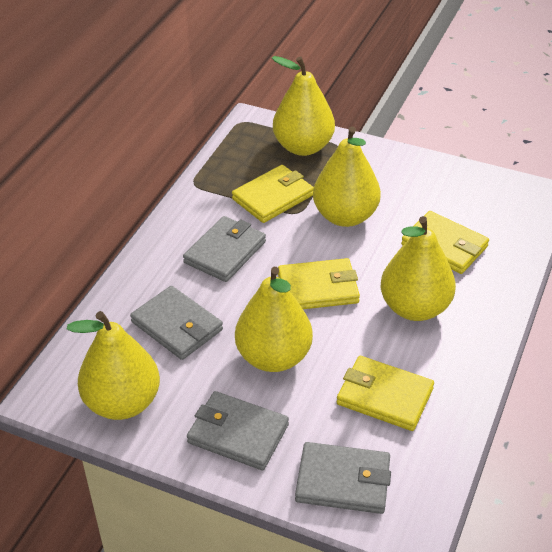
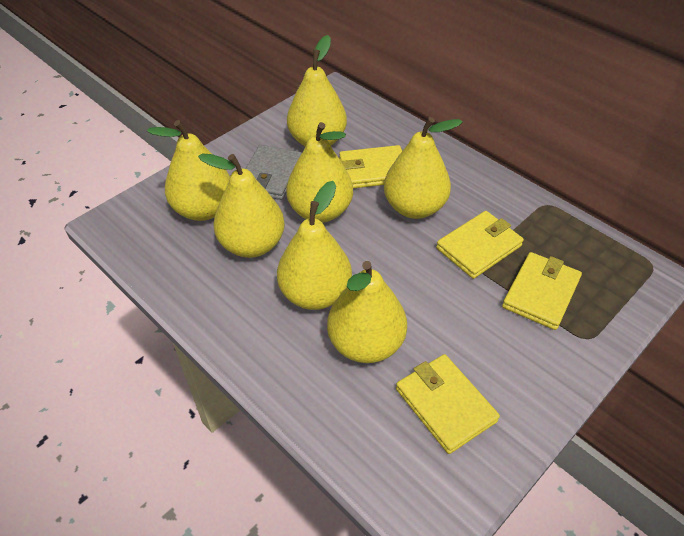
grey wallet: [130,286,223,360] [183,216,266,282] [187,391,289,470] [295,442,391,514] = 4 -> [245,145,302,200] = 1
yellow pear: [67,311,160,420] [235,267,313,372] [272,56,335,156] [313,126,381,227] [381,216,456,321] = 5 -> [147,120,230,221] [198,153,285,258] [277,181,352,310] [286,122,353,223] [287,35,347,147] [327,261,407,363] [384,117,463,219] = 7

